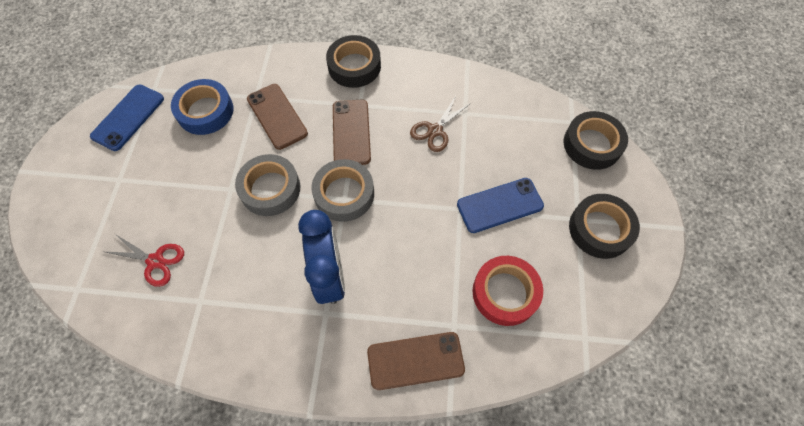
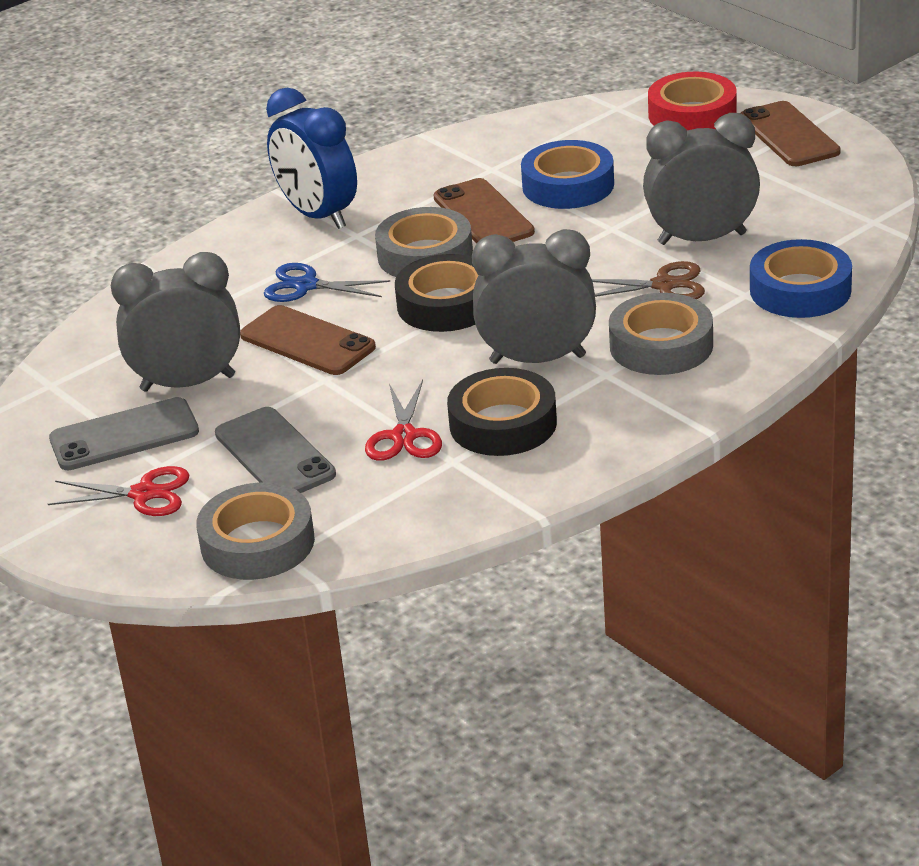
black tape: [326,35,381,88] [563,111,628,170] [569,194,640,259] = 3 -> [395,254,479,332] [447,368,557,456] = 2
blue phone: [90,85,164,151] [457,178,544,233] = 2 -> none = 0
blue scissors: none = 0 -> [264,263,390,302] = 1
blue tape: [171,79,234,135] = 1 -> [521,140,614,209] [750,239,852,318] = 2
grey clock: none = 0 -> [111,252,240,392] [472,229,596,364] [643,113,760,245] = 3
grey phone: none = 0 -> [49,397,199,470] [215,407,336,493] = 2
grey tape: [235,154,300,216] [311,159,374,222] = 2 -> [196,482,315,580] [375,207,473,277] [609,293,713,375] = 3
red scissors: [106,234,184,287] = 1 -> [48,466,189,516] [365,380,442,461] = 2

